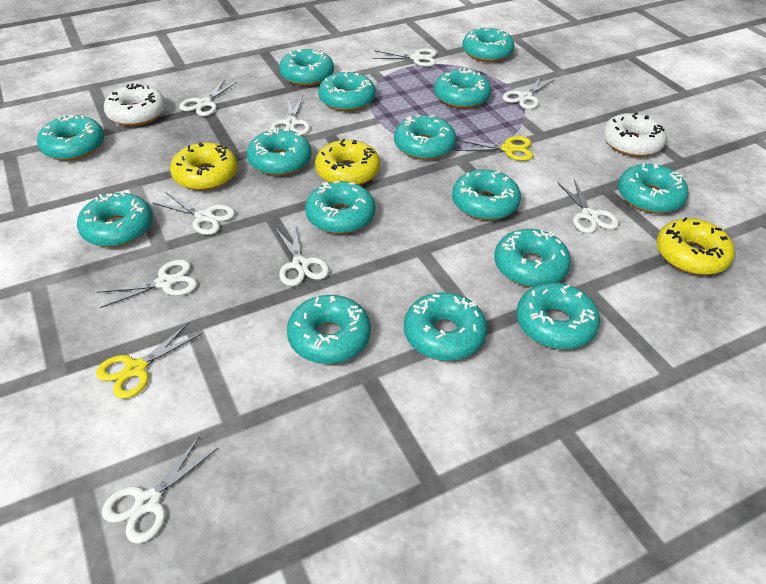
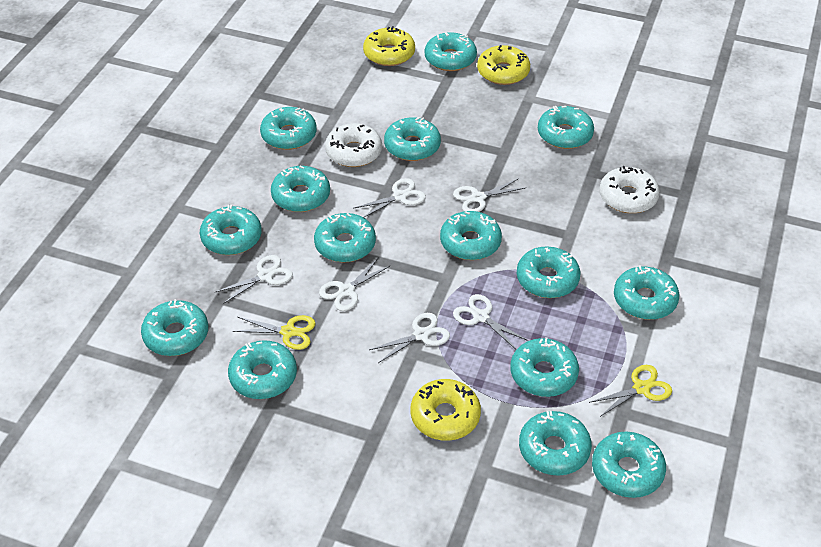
white scissors: [97,260,197,308] [102,436,218,544] [153,192,235,235] [179,79,237,116] [270,96,310,135] [275,224,329,286] [373,48,437,67] [503,77,555,110] [557,179,619,233] = 9 -> [216,255,293,304] [319,258,390,311] [354,178,426,218] [369,313,450,363] [453,178,525,212] [453,294,529,350] = 6

